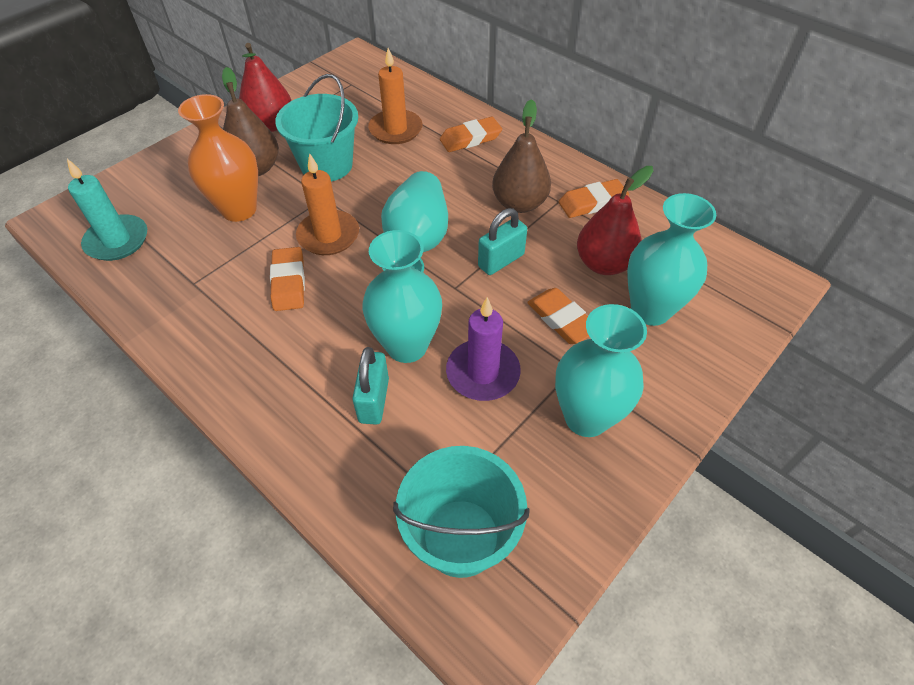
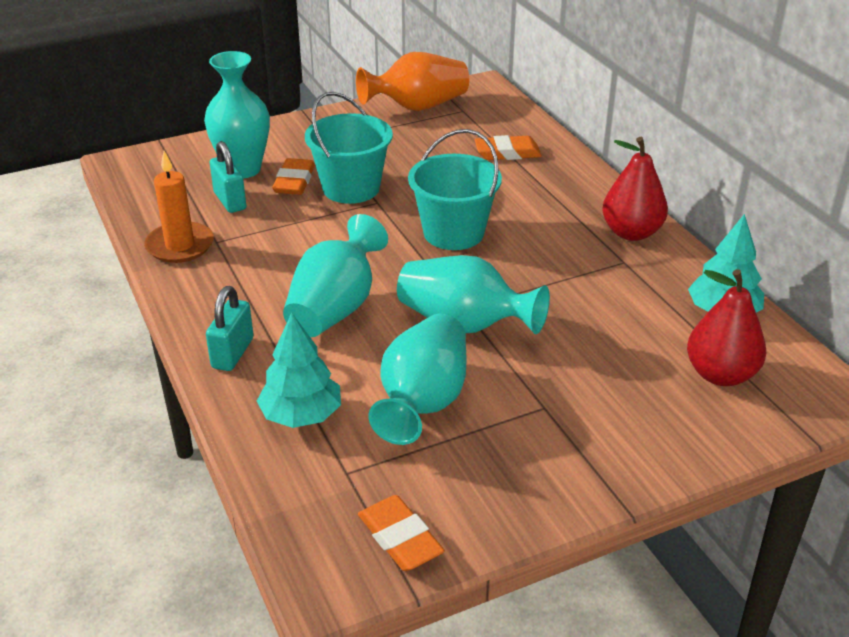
brown pear: [222,67,279,176] [492,99,551,213] = 2 -> none = 0
orange candle: [296,153,359,255] [368,48,422,144] = 2 -> [144,151,214,263] = 1
orange eraser: [270,247,305,311] [440,117,502,152] [527,288,590,344] [559,179,629,218] = 4 -> [272,158,315,195] [358,495,445,571] [474,135,542,160] = 3
purple candle: [446,297,521,401] = 1 -> none = 0
turquoise candle: [67,159,147,261] = 1 -> none = 0
turquoise tree: none = 0 -> [257,313,341,428] [688,214,764,312] = 2

